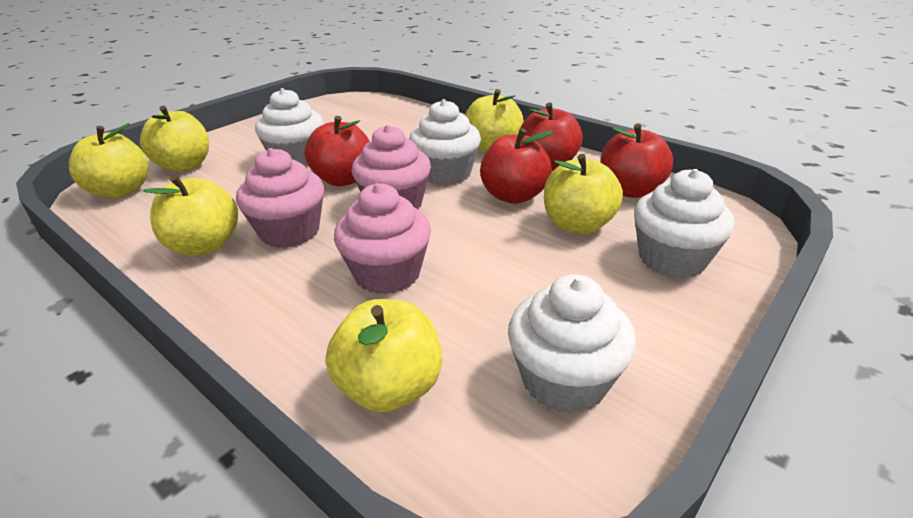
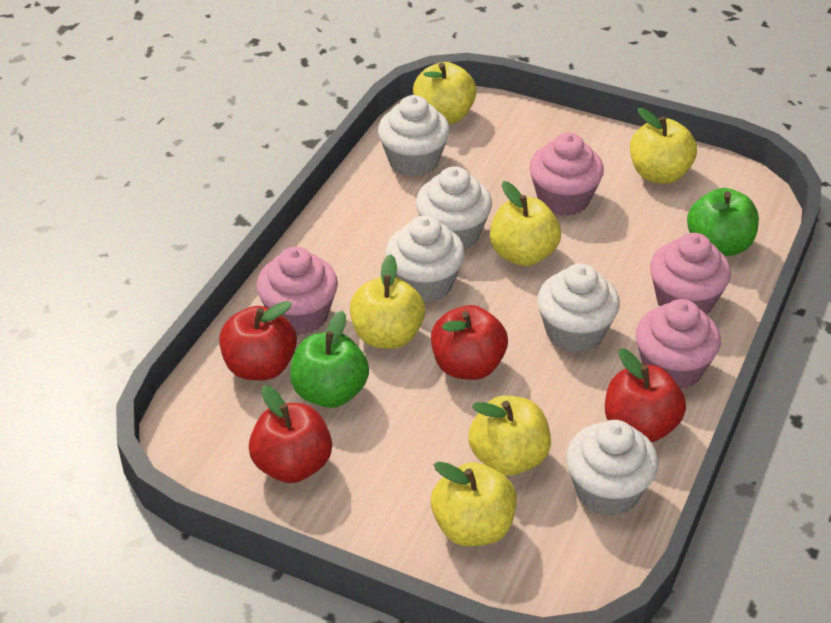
green apple: none = 0 -> [290,311,369,408] [687,188,759,256] = 2
pink cupcake: [236,148,324,248] [334,183,431,294] [351,125,431,210] = 3 -> [256,246,338,335] [529,133,604,216] [636,299,721,389] [650,233,731,315] = 4
white cupcake: [255,88,324,166] [409,99,481,185] [508,274,636,414] [634,169,735,278] = 4 -> [378,95,450,176] [385,215,465,302] [416,166,492,250] [537,263,620,353] [566,420,659,516] = 5

